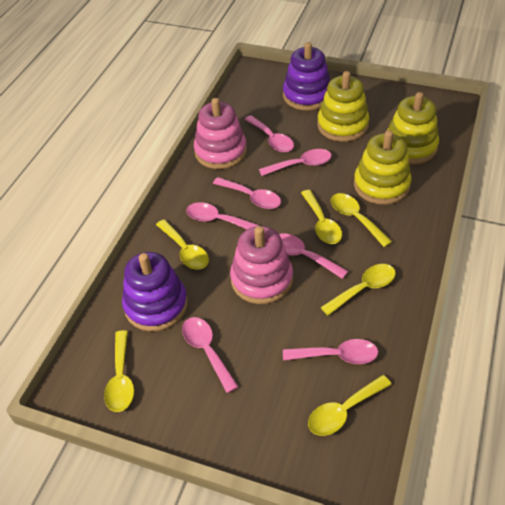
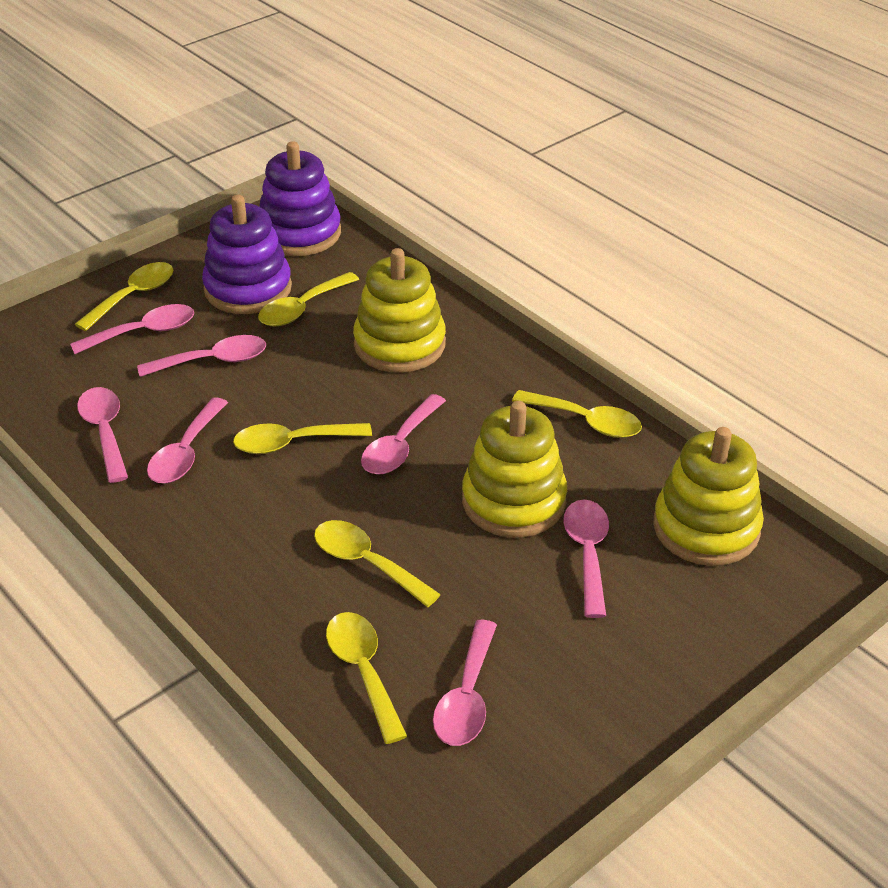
pink stacking toy: [194,98,247,169] [230,226,293,304] = 2 -> none = 0

